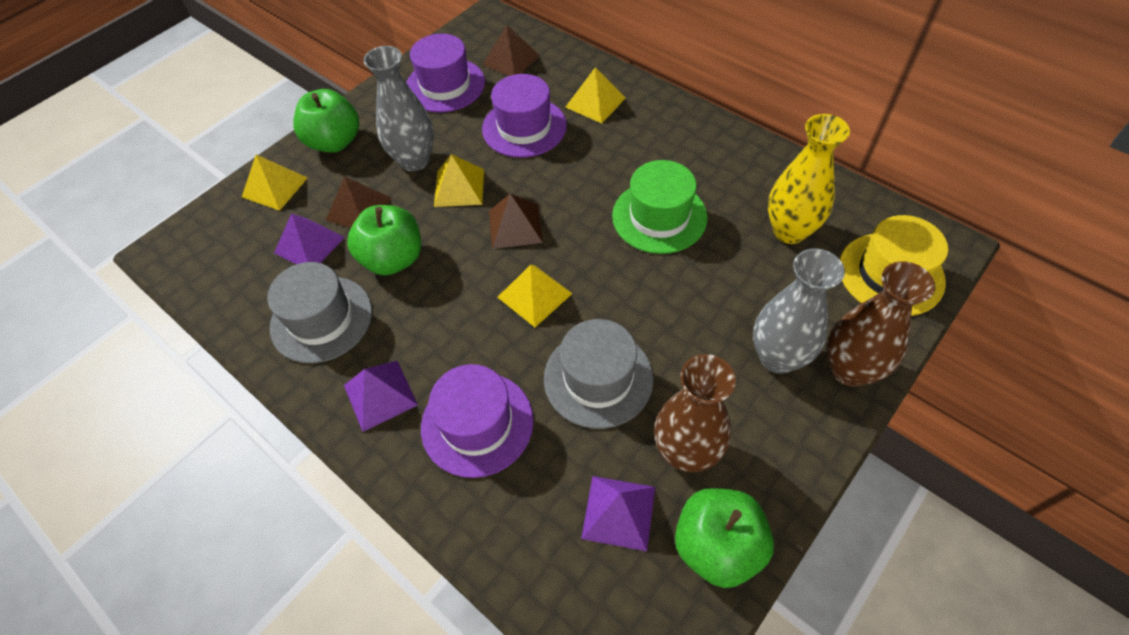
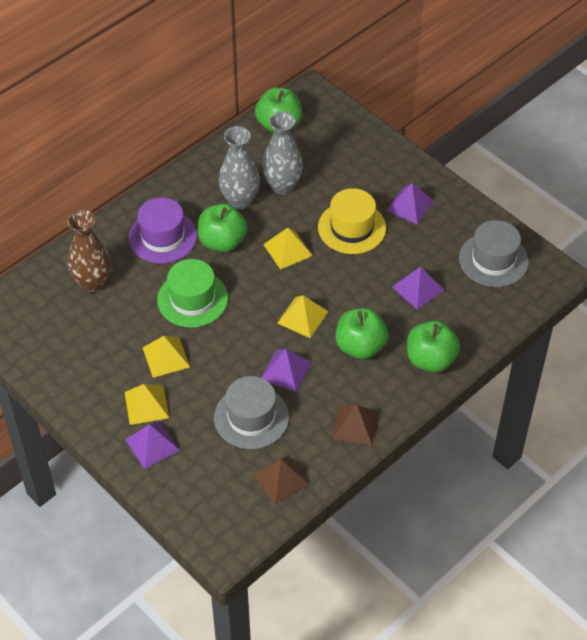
brown pyramid: [326,176,392,228] [482,25,540,76] [489,194,543,249] = 3 -> [253,456,309,505] [333,405,378,446] = 2
brown vase: [654,354,736,472] [827,261,935,387] = 2 -> [67,210,111,293] = 1
green apple: [293,89,359,153] [347,205,421,275] [675,488,774,588] = 3 -> [198,203,248,252] [255,87,302,133] [335,308,389,359] [407,321,460,372] = 4
purple hat: [406,33,485,113] [421,364,534,478] [482,74,567,158] = 3 -> [128,197,197,264] = 1
purple pyramid: [274,213,345,264] [344,361,418,432] [581,476,655,551] = 3 -> [125,422,180,469] [261,349,312,392] [386,183,434,225] [392,267,445,310] = 4
yellow vase: [768,114,850,244] = 1 -> none = 0

